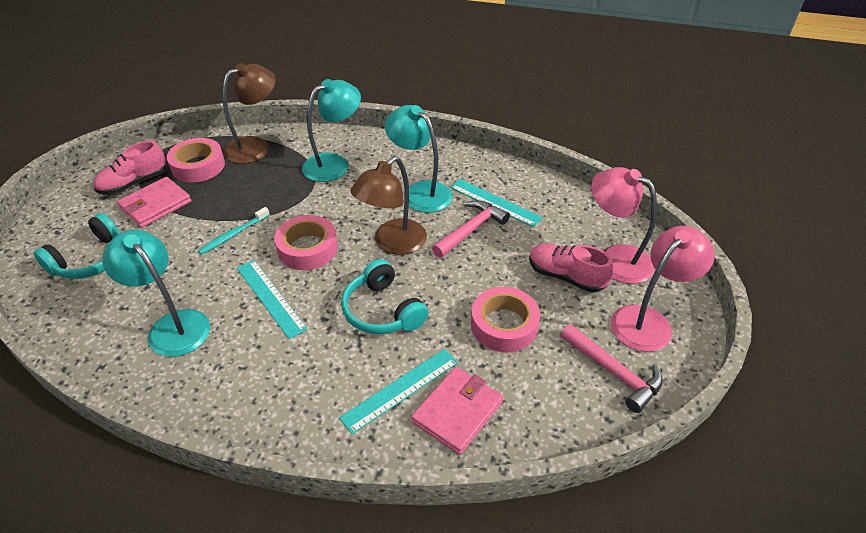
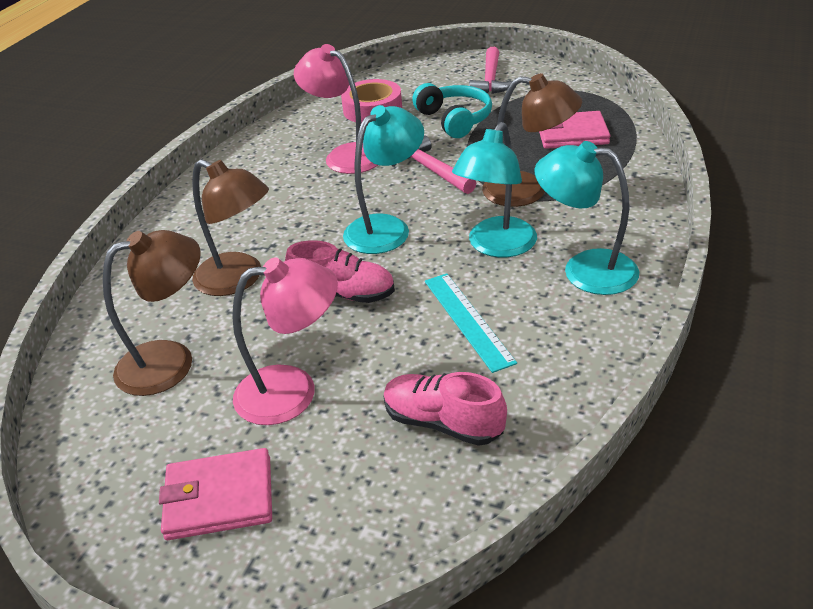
brown lamp: [223,63,276,164] [350,156,427,255] = 2 -> [103,230,201,396] [192,159,269,296] [482,73,582,207] = 3
pink tape: [167,138,225,182] [274,215,338,270] [471,287,540,352] = 3 -> [341,79,402,123] = 1
turquoise headphones: [34,213,121,279] [341,259,428,334] = 2 -> [412,83,492,138] = 1
turquoise ruler: [237,260,308,339] [339,349,458,434] [450,179,543,227] = 3 -> [425,273,517,373] = 1
turquoise toothbrush: [198,207,270,255] = 1 -> none = 0

